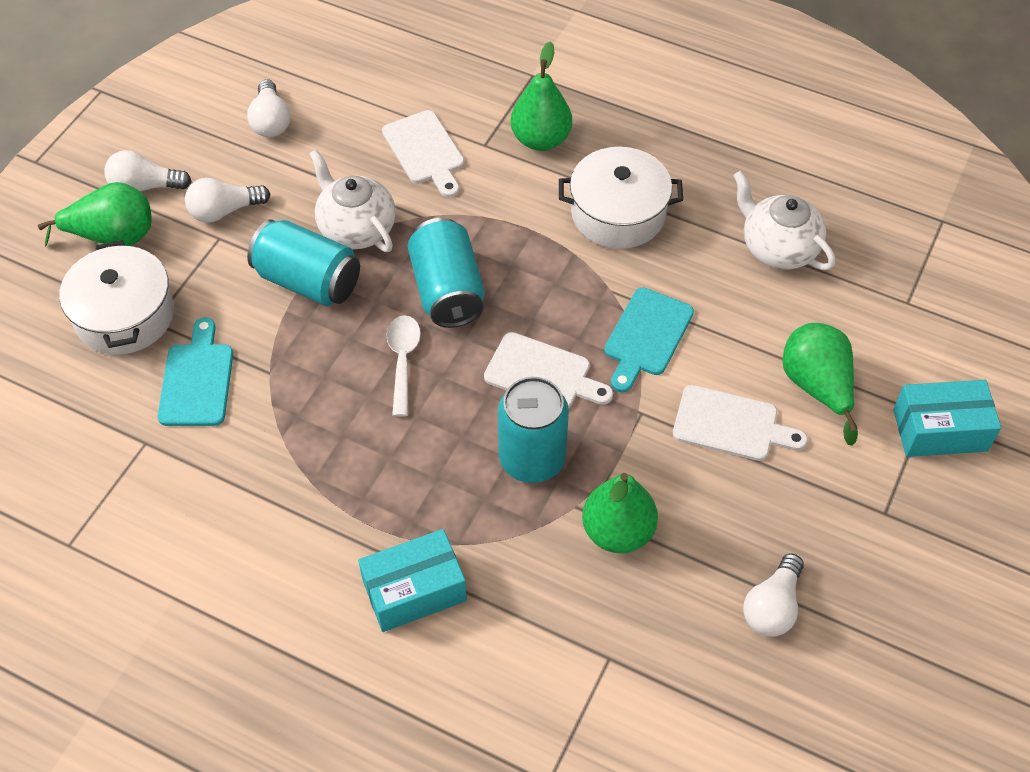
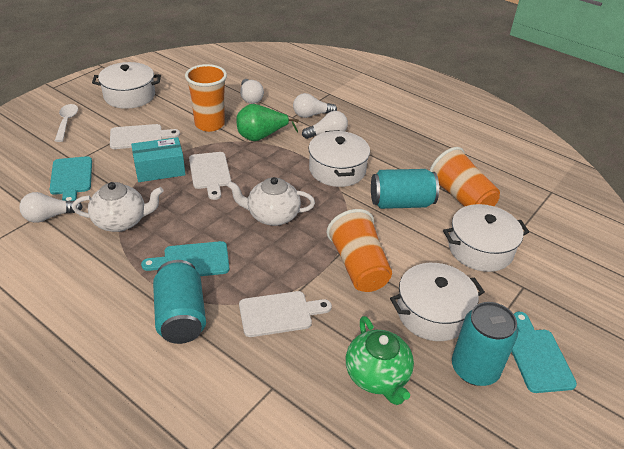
green pear: [38,182,152,247] [511,41,572,151] [582,473,658,553] [783,323,858,446] = 4 -> [236,104,299,141] = 1
green teapot: none = 0 -> [346,316,414,405] = 1
orange cup: none = 0 -> [185,64,227,132] [327,209,392,292] [430,147,500,207] = 3
turquoise box: [358,529,467,632] [893,380,1001,457] = 2 -> [131,137,186,182] = 1
turquoise cutting board: [158,317,233,426] [604,287,694,392] = 2 -> [49,156,92,201] [141,241,229,276] [511,312,577,393] = 3
white pot: [59,240,174,355] [559,147,683,249] = 2 -> [92,62,161,109] [308,130,370,187] [390,263,485,341] [443,204,529,272] = 4

